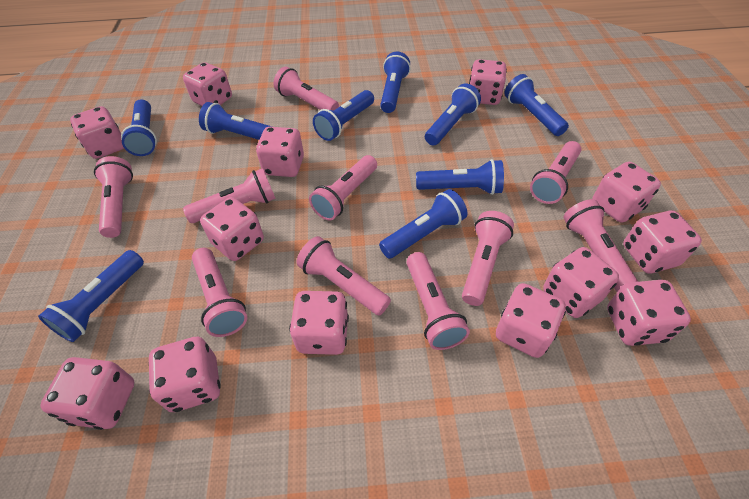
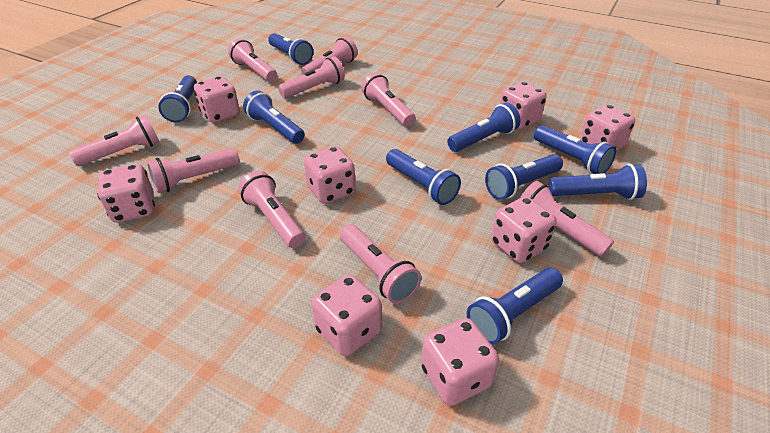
pink dice: [40,357,135,430] [70,106,124,159] [148,337,221,412] [183,62,232,106] [200,197,264,261] [256,127,304,177] [289,291,349,355] [469,59,507,105] [496,283,566,358] [543,247,619,318] [592,162,661,223] [607,280,691,346] [623,211,702,273] = 13 -> [98,164,155,223] [194,76,240,123] [304,146,356,204] [312,275,382,356] [421,318,499,406] [491,197,556,263] [500,82,547,129] [580,104,635,151] = 8
pink flashlight: [94,156,133,238] [183,168,276,223] [192,248,247,337] [273,67,339,111] [297,236,391,315] [309,155,377,221] [406,252,470,350] [462,211,514,306] [530,141,581,204] [563,199,638,292] = 10 -> [69,115,160,166] [147,148,239,193] [228,39,277,82] [238,171,305,248] [278,56,345,99] [301,37,358,75] [340,224,421,304] [361,73,415,127] [520,181,614,257] = 9

